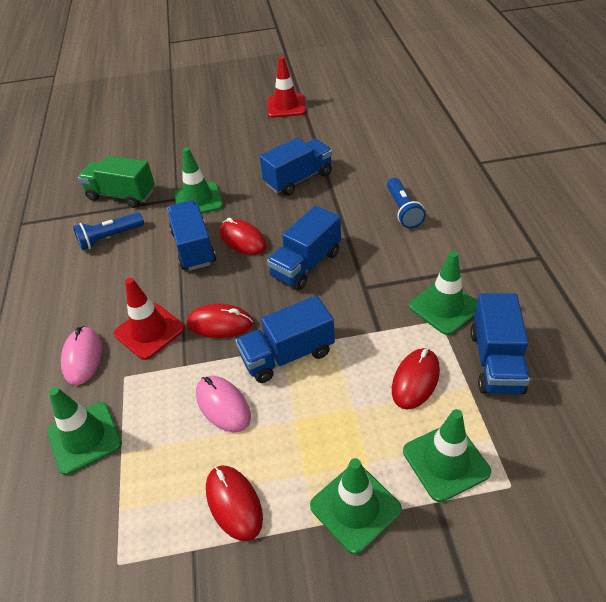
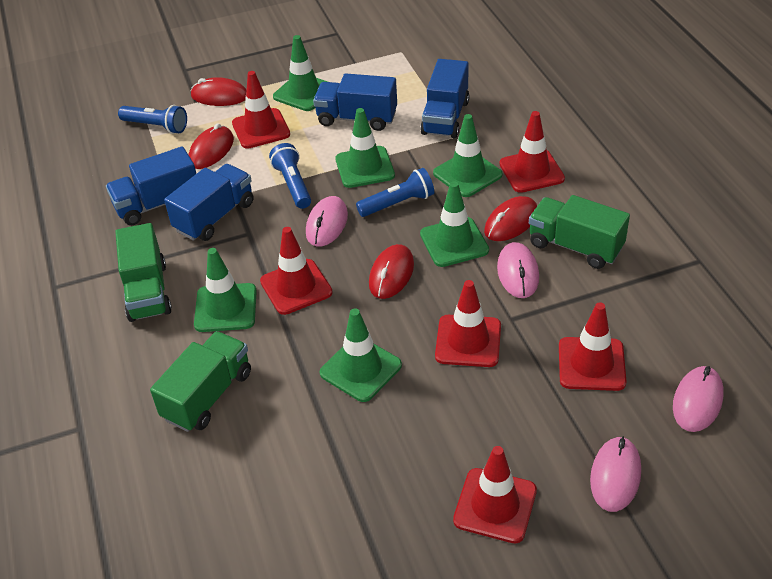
blue flashlight: [73,212,144,250] [387,178,426,228] = 2 -> [118,105,187,134] [269,143,311,209] [356,168,434,217] = 3
blue truck: [167,200,216,271] [235,296,335,383] [260,138,332,196] [267,205,341,290] [470,293,530,394] = 5 -> [106,146,196,225] [164,164,254,241] [313,73,397,131] [420,59,469,138] = 4
green traffic cone: [47,387,122,475] [174,147,223,214] [310,458,402,554] [403,409,491,502] [409,251,477,335] = 5 -> [194,248,257,332] [273,35,328,111] [320,309,402,402] [335,108,395,188] [420,182,489,267] [433,114,503,197] = 6
green truck: [78,155,155,208] = 1 -> [115,223,172,322] [150,331,251,432] [529,195,630,269] = 3
pink mouse: [61,326,102,385] [196,376,251,432] = 2 -> [306,196,348,247] [497,242,539,298] [590,436,641,512] [673,366,724,432] = 4
red traffic cone: [114,278,185,360] [267,57,306,118] = 2 -> [232,71,290,149] [260,227,333,315] [435,280,501,367] [453,446,537,543] [499,111,565,193] [559,303,626,391] = 6

